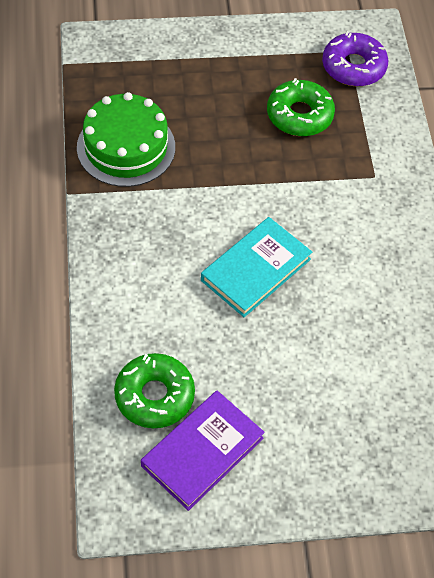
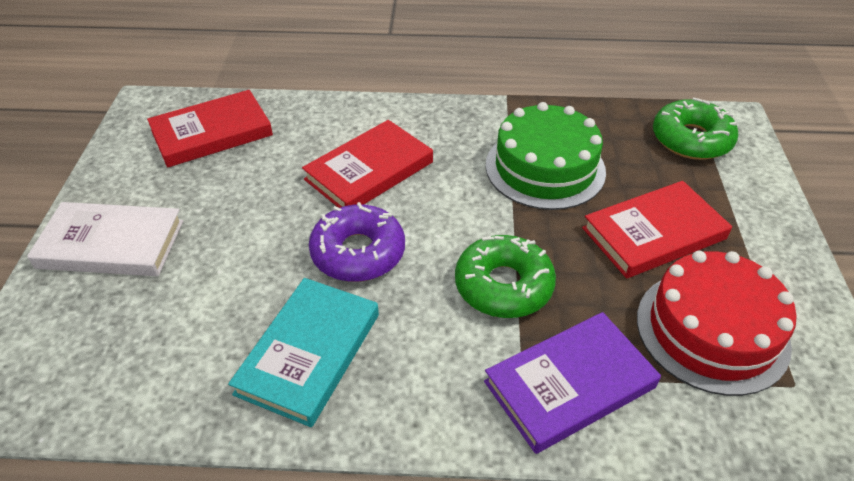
red book: none = 0 -> [147,90,273,167] [302,120,433,208] [582,181,732,278] = 3
red cake: none = 0 -> [637,251,797,396] = 1
white book: none = 0 -> [27,202,183,276] = 1

